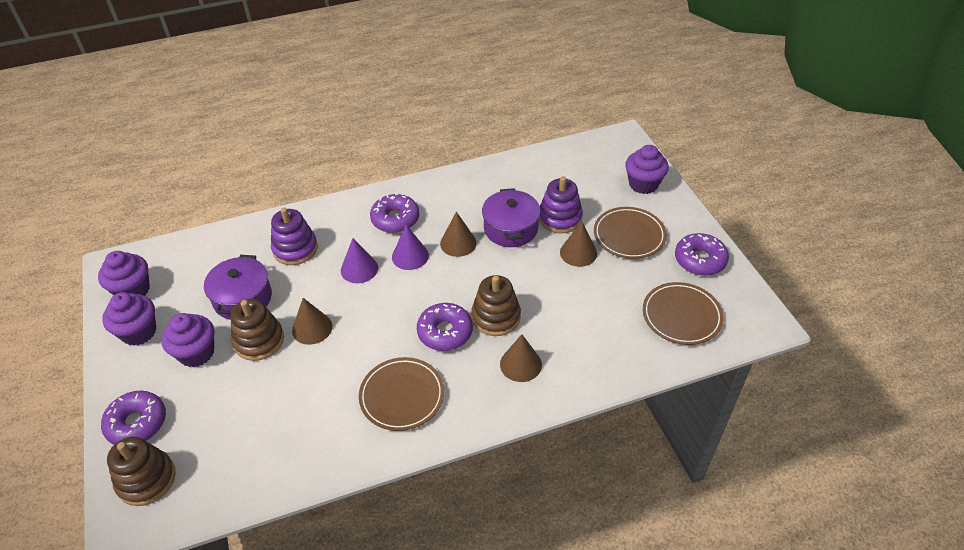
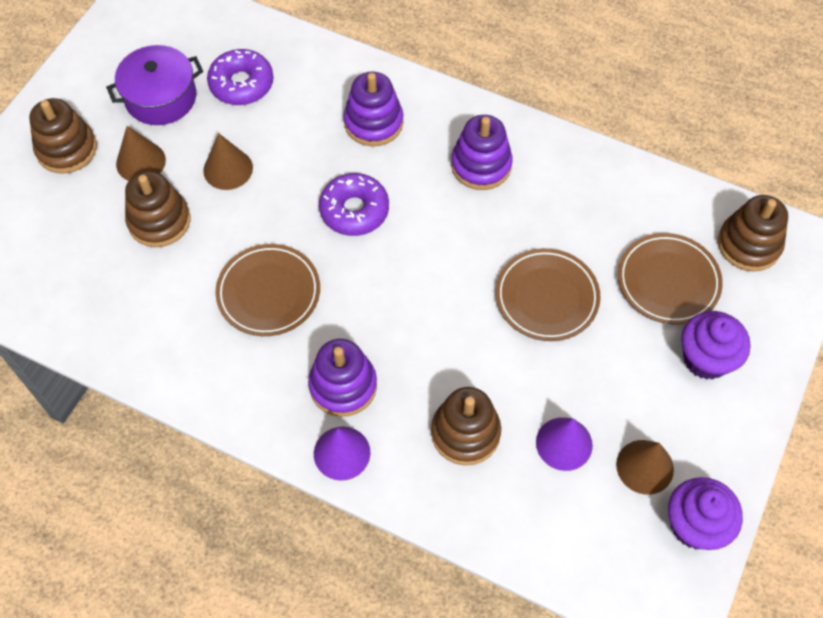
brown cone: [292,298,332,345] [440,212,477,257] [500,334,542,382] [560,222,597,267] = 4 -> [116,126,166,181] [203,133,253,190] [616,440,674,495] = 3
brown stacking toy: [107,437,176,506] [230,299,284,361] [472,275,521,336] = 3 -> [29,98,97,174] [125,171,190,247] [431,387,501,465] [718,195,788,272] = 4
purple cupcake: [98,251,150,296] [102,292,156,346] [161,313,214,367] [625,145,669,194] = 4 -> [668,477,743,550] [681,311,751,380] = 2
purple donut: [101,390,166,445] [370,193,419,233] [417,303,473,351] [675,233,729,276] = 4 -> [207,49,274,105] [319,173,389,236] = 2
purple pot: [204,255,272,320] [482,188,541,247] = 2 -> [106,45,203,125] = 1
purple stacking toy: [271,208,318,265] [539,176,583,233] = 2 -> [308,339,377,417] [344,72,403,146] [451,115,513,190] = 3

